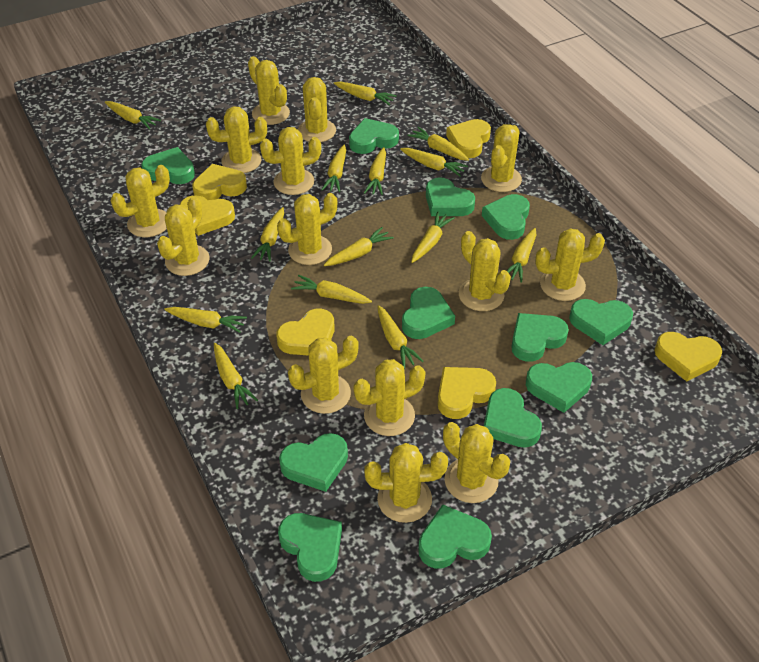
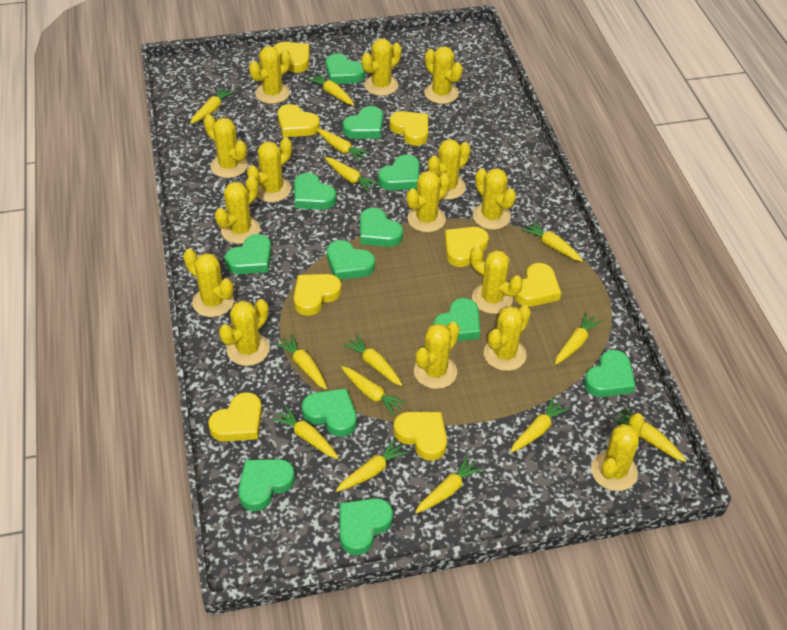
yellow cactus: [111,165,170,237] [157,196,210,276] [206,106,267,173] [248,56,290,125] [260,127,321,195] [277,193,337,265] [288,336,359,414] [298,77,336,142] [353,359,425,436] [364,443,448,523] [443,422,510,503] [459,231,511,311] [481,124,522,192] [535,229,605,301] = 14 -> [183,249,234,317] [204,114,248,178] [215,176,260,244] [219,299,270,366] [247,137,292,202] [249,46,291,104] [362,38,402,96] [407,171,450,232] [414,322,460,389] [425,46,463,104] [428,139,471,200] [471,246,523,314] [473,168,516,230] [484,305,531,371] [591,413,645,491] = 15
yellow heart: [180,195,235,236] [192,164,247,200] [276,309,334,356] [438,367,496,419] [446,119,491,158] [654,332,722,382] = 6 -> [208,392,262,442] [274,42,310,73] [278,104,320,137] [294,274,342,316] [389,111,428,146] [393,412,447,461] [445,227,489,267] [514,263,561,306] = 8

